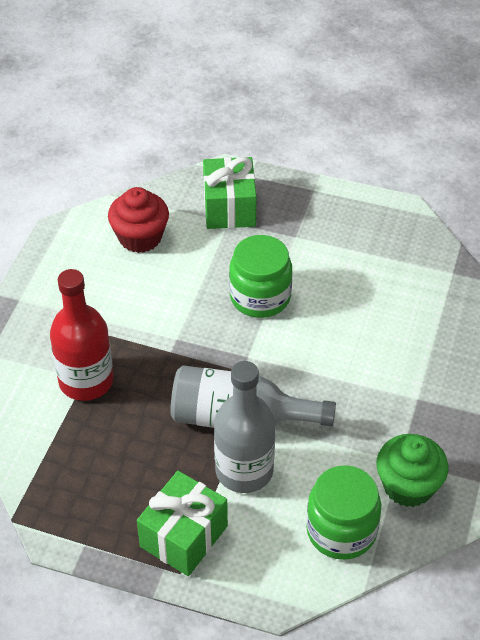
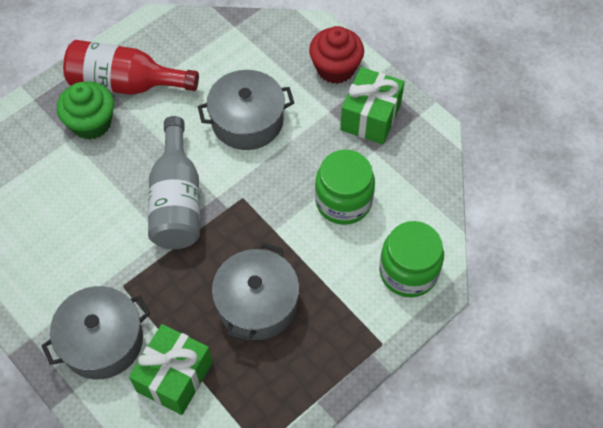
grey bottle: [170,365,336,428] [214,361,275,493] = 2 -> [148,116,200,249] = 1
grey pot: none = 0 -> [41,286,150,380] [198,70,294,150] [212,243,299,342] = 3

